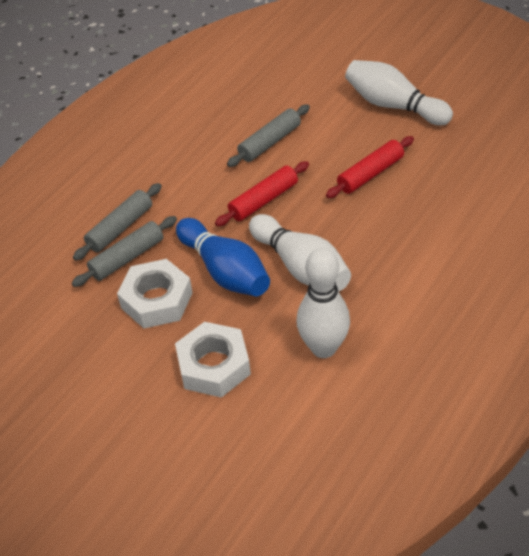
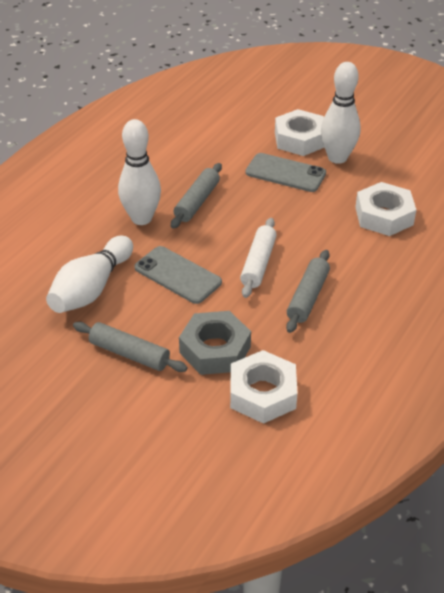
blue bowling pin: [176,218,270,296] = 1 -> none = 0
grey nut: none = 0 -> [179,311,251,375] = 1
grey phone: none = 0 -> [134,246,222,304] [245,153,326,192] = 2
red rolling pin: [215,161,309,226] [326,136,414,198] = 2 -> none = 0
white nut: [117,259,193,328] [175,322,251,398] = 2 -> [230,350,298,424] [275,109,325,156] [355,182,416,236] = 3
white rolling pin: none = 0 -> [240,218,277,298] = 1

